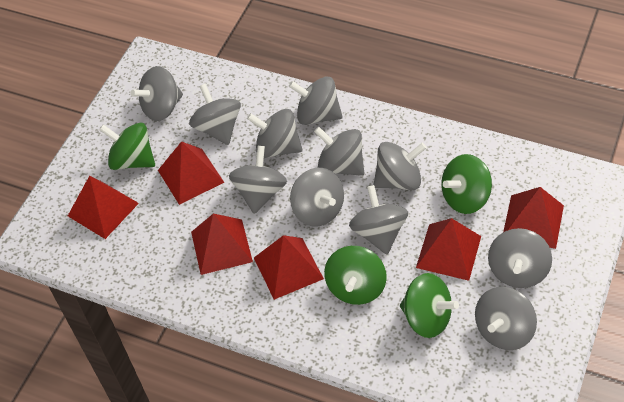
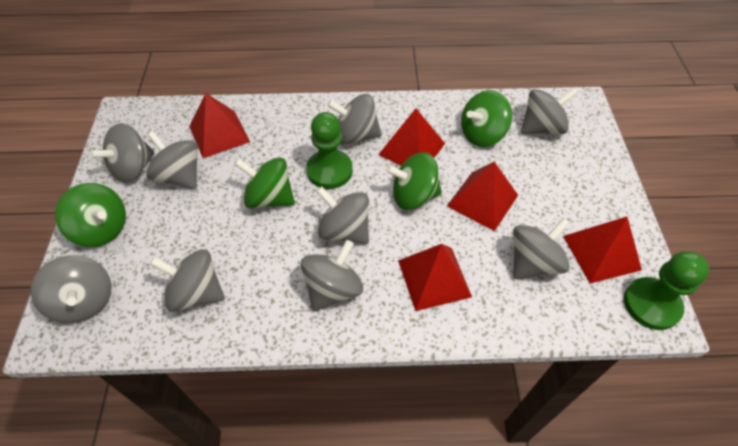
green pawn: none = 0 -> [306,112,353,189] [624,251,709,330] = 2
grey spinning top: [131,66,183,121] [189,84,241,145] [229,146,287,214] [247,109,302,158] [289,76,343,125] [290,168,344,226] [314,127,364,176] [349,185,408,254] [374,142,427,190] [475,287,537,350] [488,228,552,288] = 11 -> [31,255,112,323] [89,123,154,183] [146,131,198,189] [150,249,225,312] [301,240,363,311] [316,186,369,244] [327,94,382,144] [513,217,570,279] [521,88,577,134] = 9
red pyramid: [68,176,139,239] [158,141,225,205] [191,214,253,275] [254,235,324,300] [416,218,481,281] [503,187,564,249] = 6 -> [189,93,250,158] [378,109,445,165] [398,244,472,311] [447,162,518,231] [563,217,642,283] = 5

